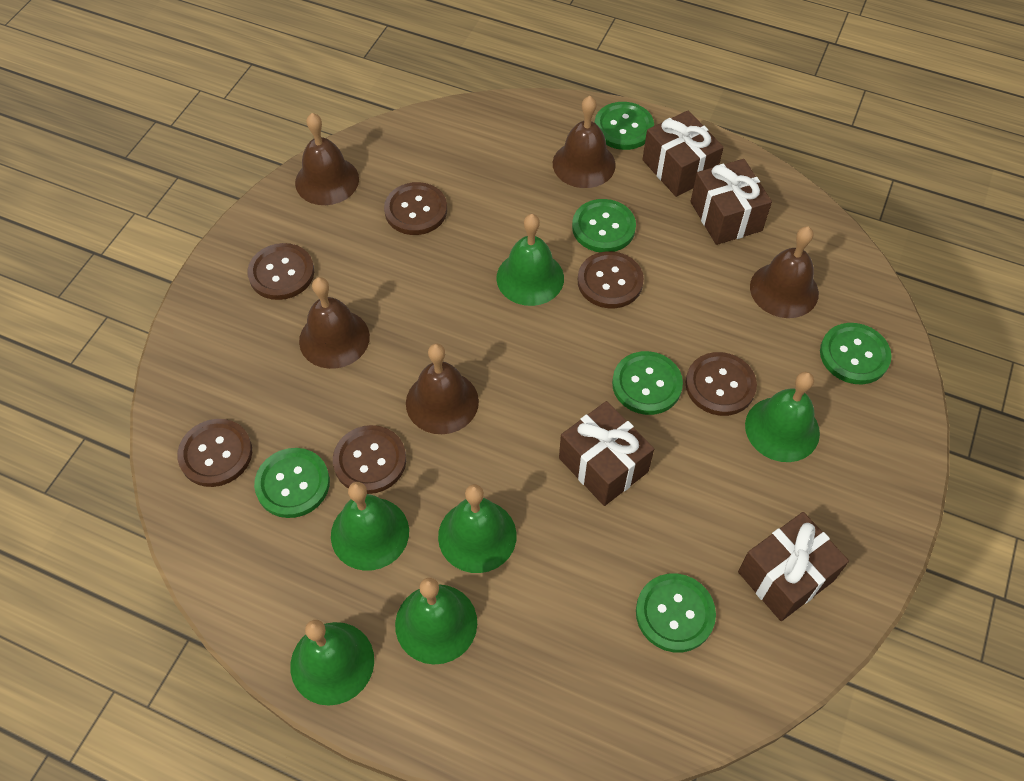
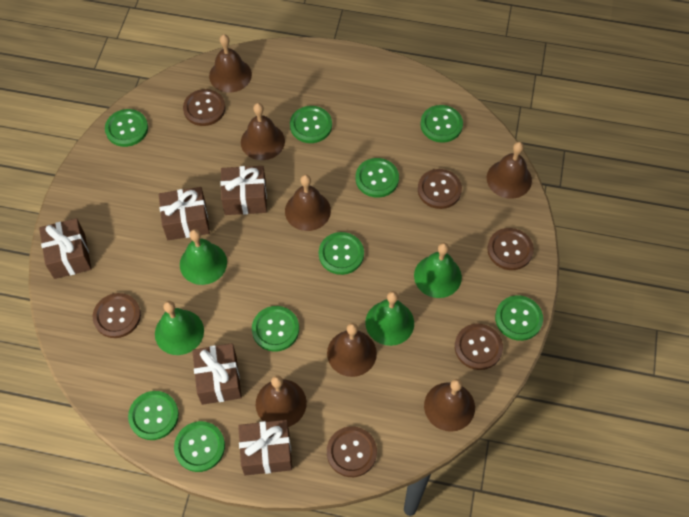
brown bell: [295,113,359,205] [299,277,370,369] [406,343,479,434] [553,96,616,188] [750,226,819,318] = 5 -> [209,34,252,93] [241,103,285,160] [256,375,307,427] [285,174,331,231] [327,323,377,377] [424,379,475,432] [487,142,532,199] = 7
brown gift: [559,401,654,506] [642,111,724,197] [690,159,772,245] [738,512,849,621] = 4 -> [39,218,91,279] [159,187,210,240] [192,343,242,405] [221,166,267,215] [238,420,292,476] = 5
green bell: [290,620,374,706] [331,482,409,571] [395,578,477,665] [438,484,517,573] [496,214,564,306] [745,372,820,462] = 6 -> [155,301,204,355] [180,229,227,285] [365,291,414,346] [414,242,462,298] = 4
green button: [254,448,330,518] [572,199,636,252] [594,102,654,150] [612,351,683,415] [636,574,716,652] [820,323,892,384] = 6 -> [105,109,148,147] [128,391,179,440] [174,421,225,472] [252,306,299,352] [290,106,332,143] [319,232,364,275] [355,158,399,198] [420,105,463,143] [495,295,543,341] = 9

